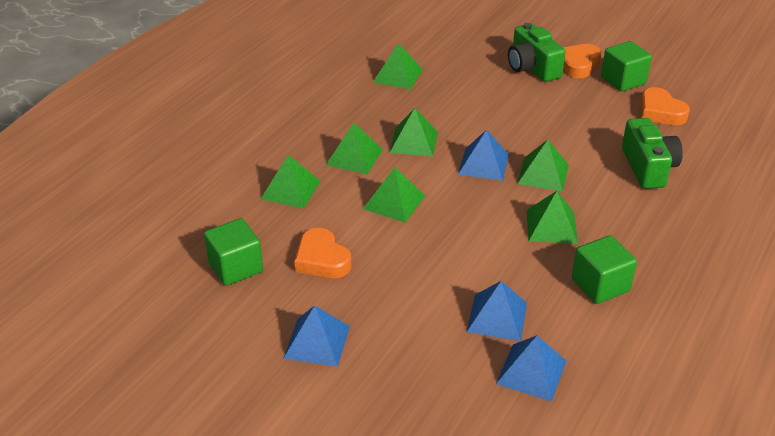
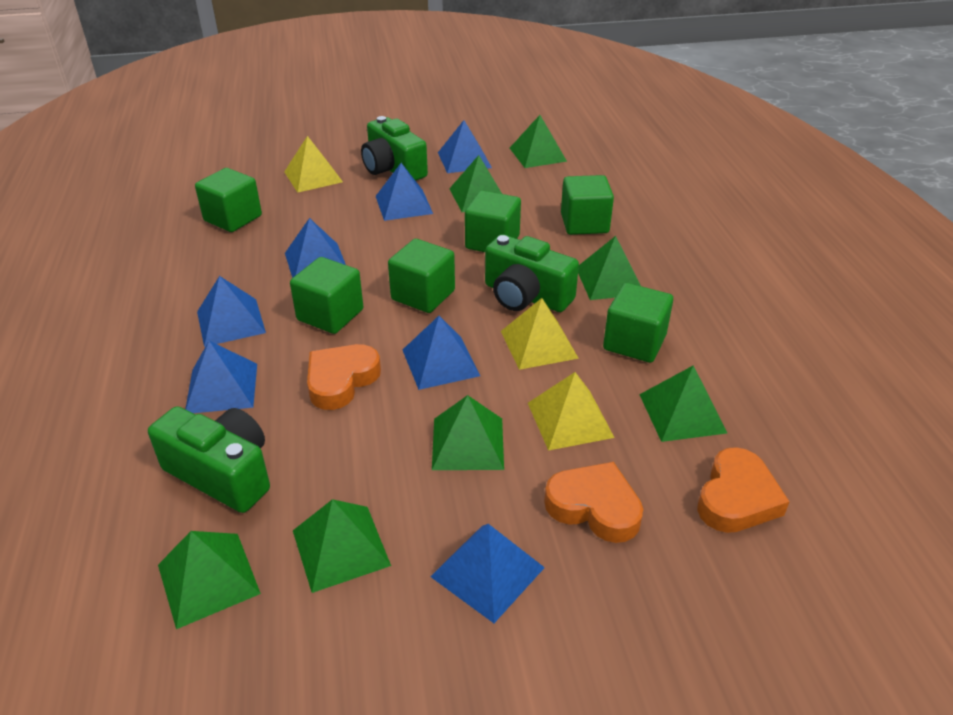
blue pyramid: [283,305,350,367] [458,130,509,181] [467,281,527,341] [496,335,566,402] = 4 -> [185,341,257,413] [197,276,266,347] [285,218,346,278] [376,163,433,221] [403,316,480,390] [430,524,545,623] [438,120,492,173] = 7
green camera: [508,23,565,82] [622,118,683,189] = 2 -> [148,406,270,513] [361,116,428,181] [485,235,579,312] = 3
green cube: [204,218,263,286] [572,235,637,304] [601,41,652,91] = 3 -> [195,168,262,232] [290,257,363,334] [388,239,455,313] [465,190,521,252] [561,175,614,235] [603,283,673,363] = 6
yellow pyramid: none = 0 -> [284,136,343,192] [501,298,579,370] [528,372,615,451] = 3

